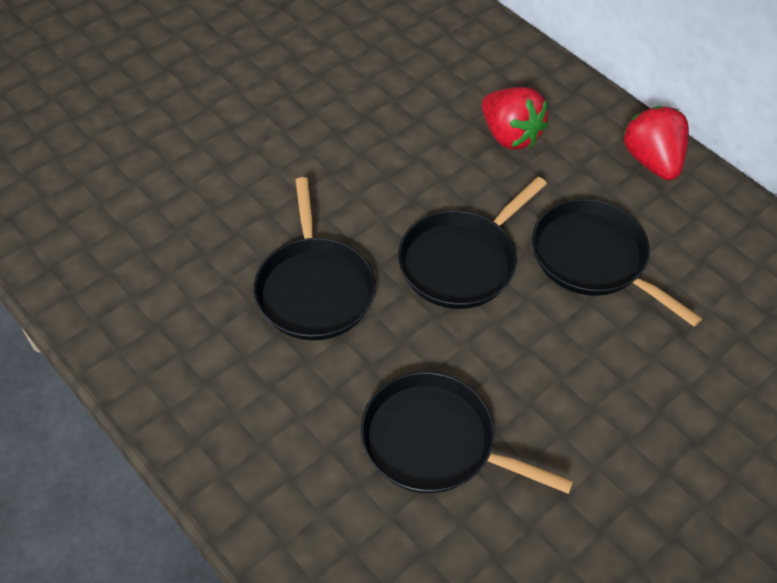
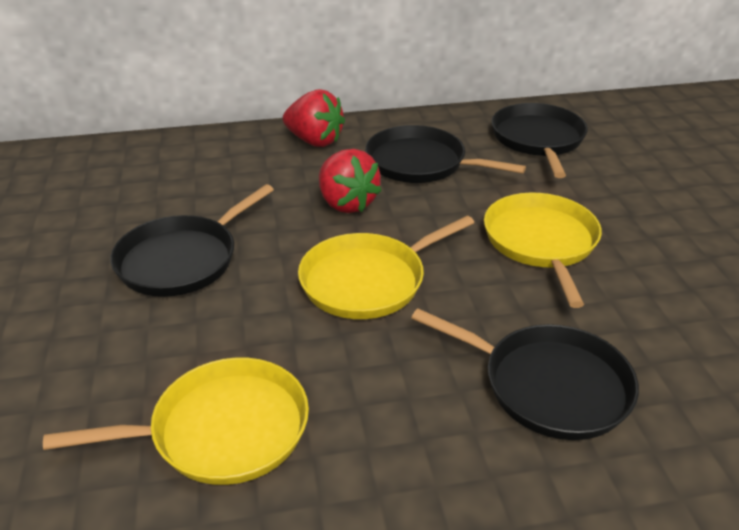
yellow pan: none = 0 -> [43,357,309,485] [298,216,474,319] [484,193,602,308] = 3

